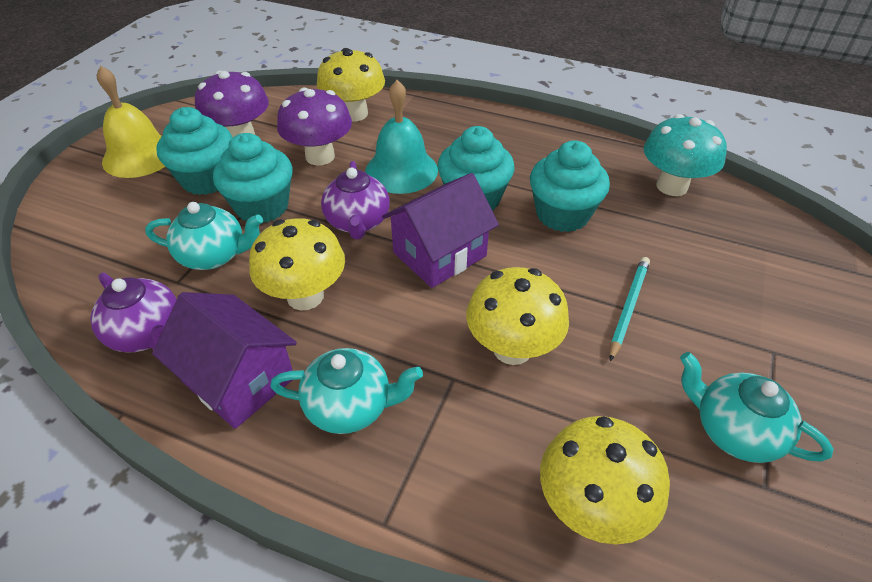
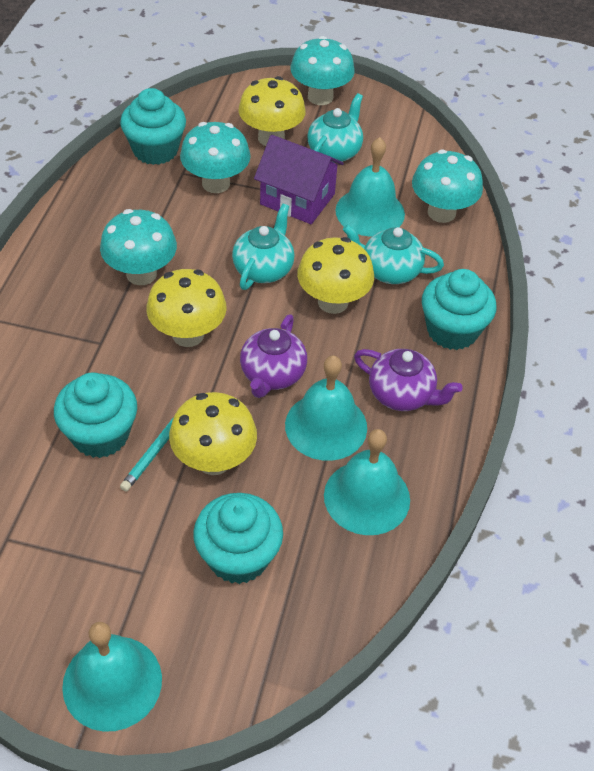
purple house: [152,292,297,429] [382,173,499,288] = 2 -> [254,135,344,224] = 1
purple mushroom: [195,70,269,137] [277,88,352,165] = 2 -> none = 0
turquoise bell: [365,80,438,194] = 1 -> [62,622,162,732] [285,356,367,461] [324,429,410,535] [335,137,405,237] = 4
turquoise mushroom: [644,114,727,196] = 1 -> [100,209,177,285] [180,122,251,193] [290,36,355,105] [412,149,483,223] = 4
yellow bell: [97,66,165,178] = 1 -> none = 0

